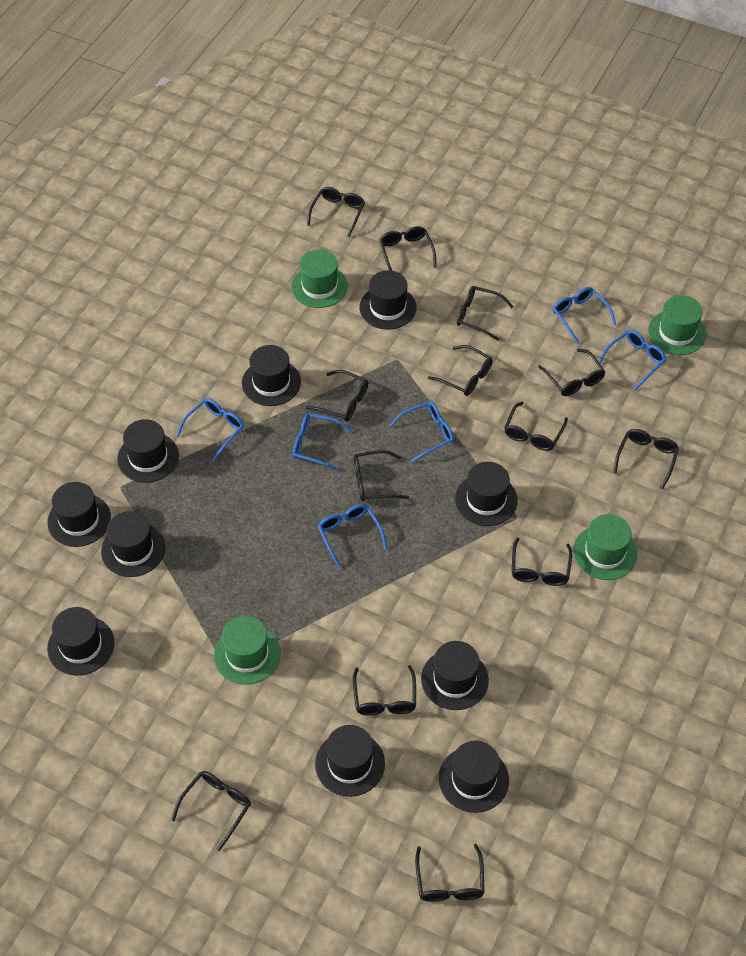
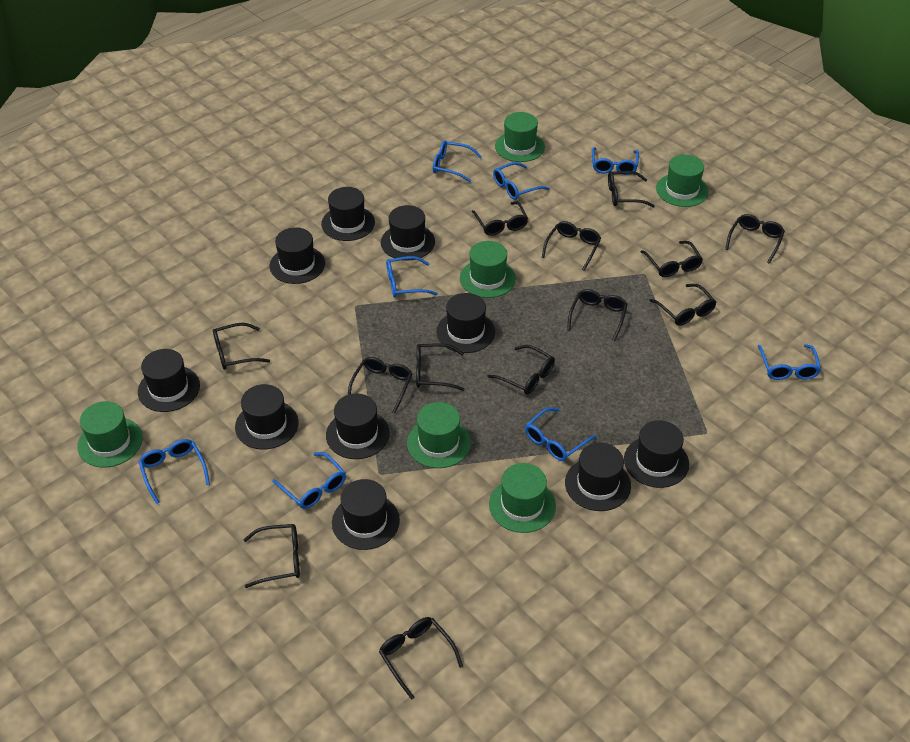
blue glasses: [176,398,244,461] [293,413,352,471] [318,504,387,569] [389,402,454,462] [553,287,616,344] [598,330,666,390] = 6 -> [139,439,210,504] [272,452,346,509] [386,256,438,298] [433,140,482,182] [493,162,550,200] [525,407,597,461] [592,147,639,175] [758,344,821,380] = 8
green hat: [214,616,281,685] [291,249,348,308] [573,514,637,580] [648,295,706,355] = 4 -> [77,401,143,467] [407,402,471,468] [460,241,516,298] [489,463,556,533] [495,112,545,162] [656,154,709,207] = 6

